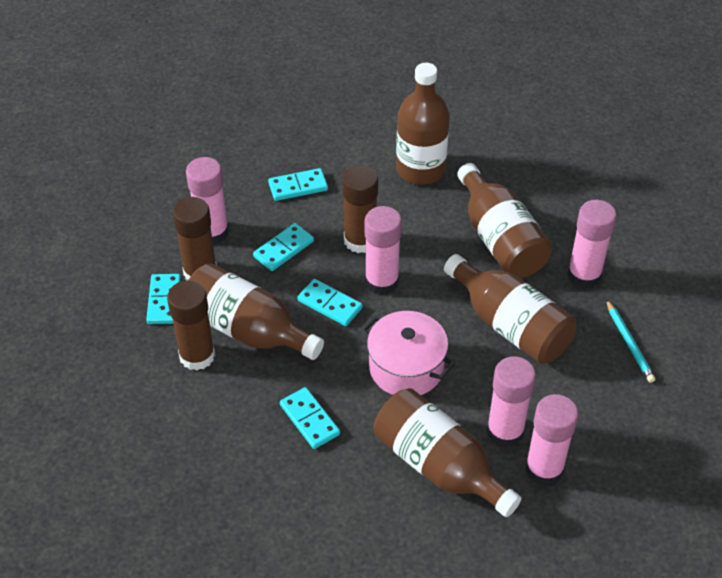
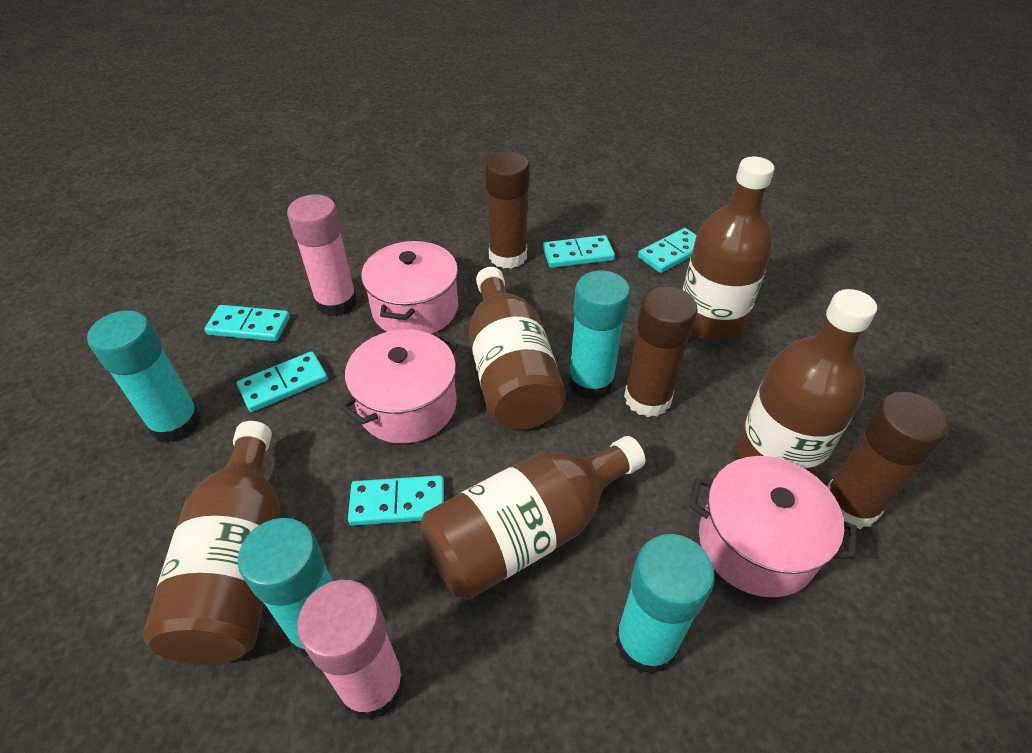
pink glue stick: [186,157,229,245] [365,206,402,295] [486,356,536,448] [525,394,578,486] [567,200,616,288] = 5 -> [287,194,358,316] [297,580,405,720] = 2
pink pot: [362,311,455,395] = 1 -> [340,330,458,444] [361,240,458,334] [689,456,857,597] = 3
turquoise glue stick: none = 0 -> [87,310,202,443] [238,518,333,657] [568,270,630,400] [615,534,715,675] = 4
turquoise pencil: [606,299,655,383] = 1 -> none = 0

